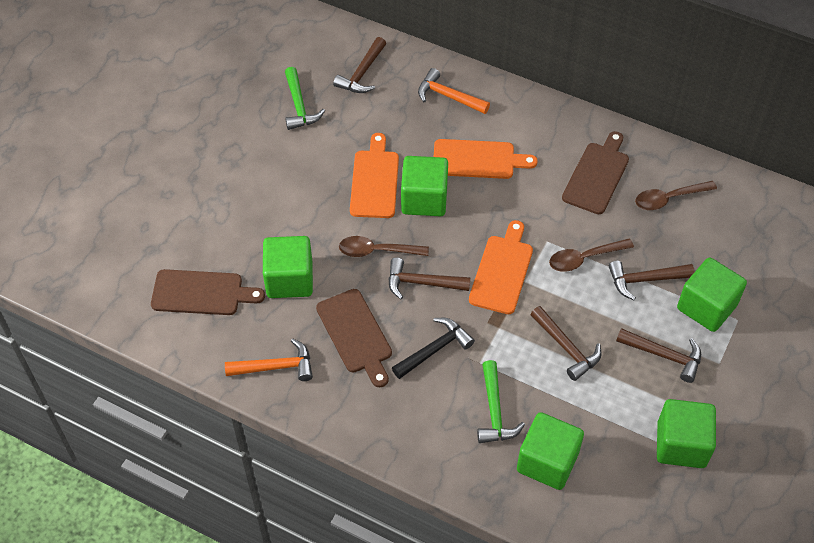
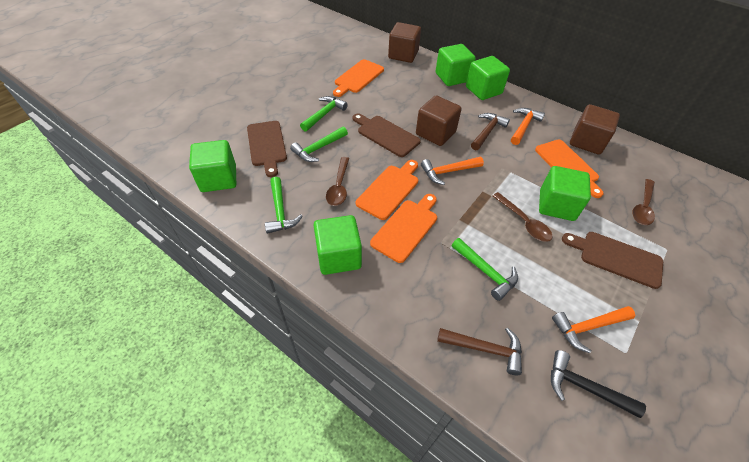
brown cube: none = 0 -> [388,22,421,63] [416,96,462,146] [570,104,620,154] = 3
brown hammer: [333,37,386,93] [388,258,470,299] [530,306,602,381] [609,261,694,300] [616,328,701,383] = 5 -> [437,327,522,375] [471,113,510,150] = 2
green hammer: [285,67,325,130] [477,360,525,443] = 2 -> [265,177,303,234] [290,126,348,162] [300,96,348,132] [452,238,518,301] = 4
orange cutting board: [350,133,399,218] [434,139,538,179] [469,220,533,314] = 3 -> [333,59,384,97] [356,160,418,220] [370,194,437,263] [535,140,604,198] = 4
orange hammer: [225,339,313,381] [418,68,490,114] = 2 -> [421,157,484,185] [511,108,545,145] [552,306,635,353] = 3

